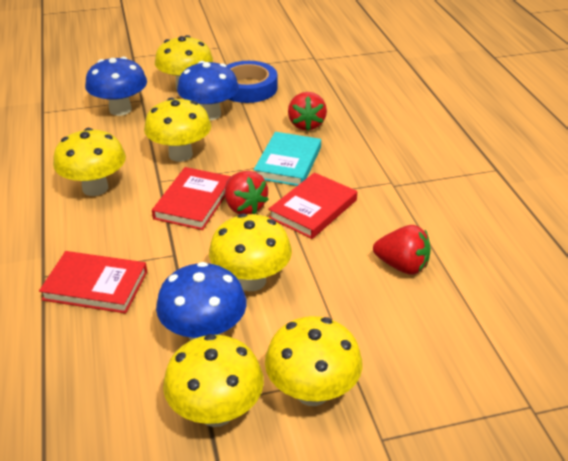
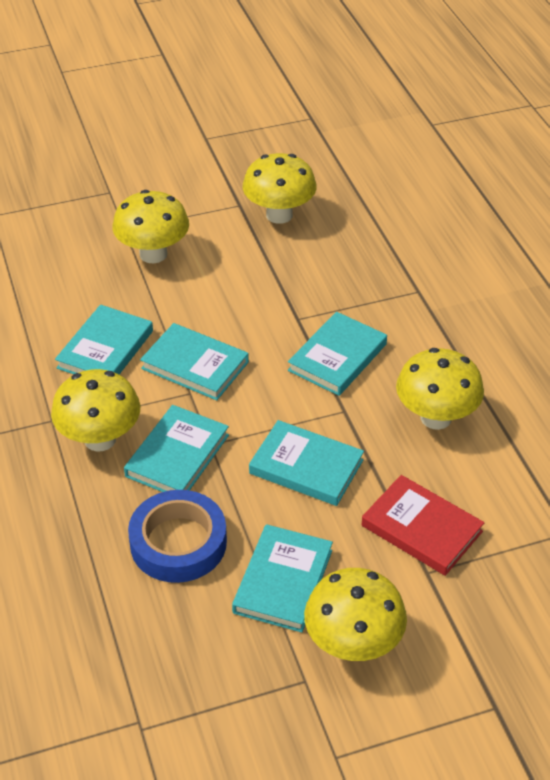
blue mushroom: [85,57,147,116] [156,262,247,341] [177,61,239,120] = 3 -> none = 0
red book: [39,251,147,314] [152,167,231,230] [268,173,357,239] = 3 -> [362,475,485,576] = 1
red strawberry: [225,171,269,214] [288,92,327,131] [373,225,431,275] = 3 -> none = 0
turquoise book: [254,132,321,186] = 1 -> [55,305,153,375] [124,405,229,492] [140,323,249,400] [232,524,333,633] [249,420,364,506] [288,312,387,396] = 6
yellow mushroom: [53,128,126,196] [144,98,211,162] [155,35,213,89] [163,334,264,427] [209,213,292,291] [265,316,363,406] = 6 -> [51,369,140,452] [113,190,189,263] [243,153,316,224] [304,568,407,661] [396,348,484,430] = 5

